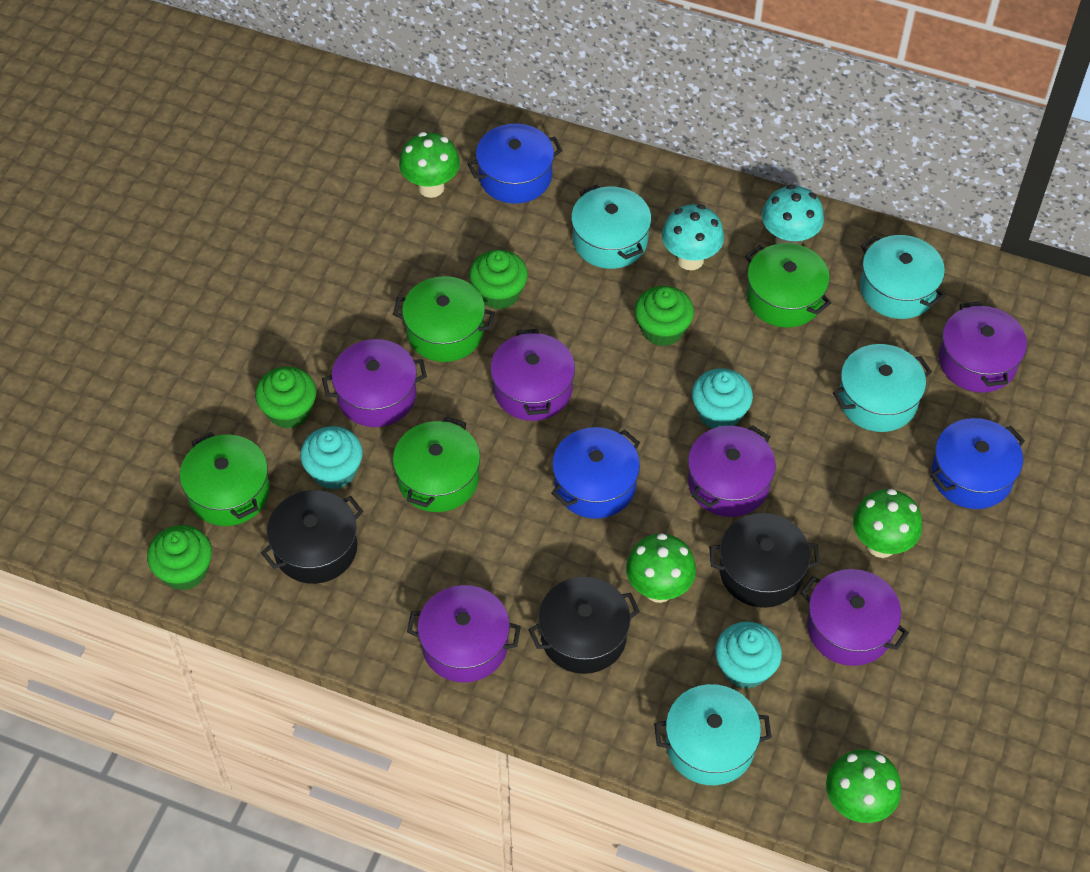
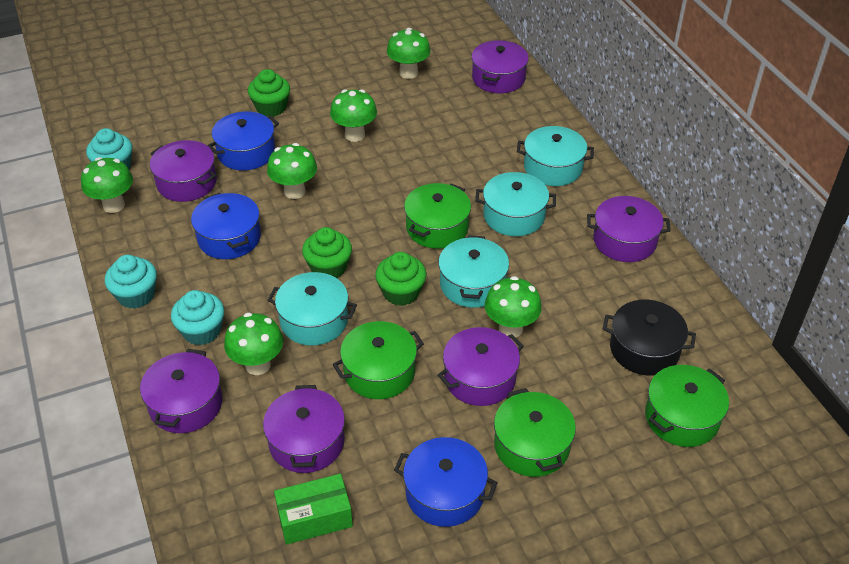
black pot: [261,490,363,584] [528,577,640,674] [709,513,820,608] = 3 -> [603,300,696,375] = 1
green box: none = 0 -> [274,474,353,545] = 1
green cupcake: [147,525,212,590] [255,367,317,429] [469,250,528,310] [635,286,694,346] = 4 -> [248,69,290,117] [302,227,352,278] [375,252,426,306] = 3
green mushroom: [399,132,460,198] [626,533,696,603] [826,749,902,823] [853,489,922,558] = 4 -> [81,157,133,213] [224,313,283,375] [267,143,317,199] [330,89,377,142] [387,28,431,79] [485,276,542,337] = 6
turquoise mushroom: [662,204,724,270] [762,185,824,245] = 2 -> none = 0

